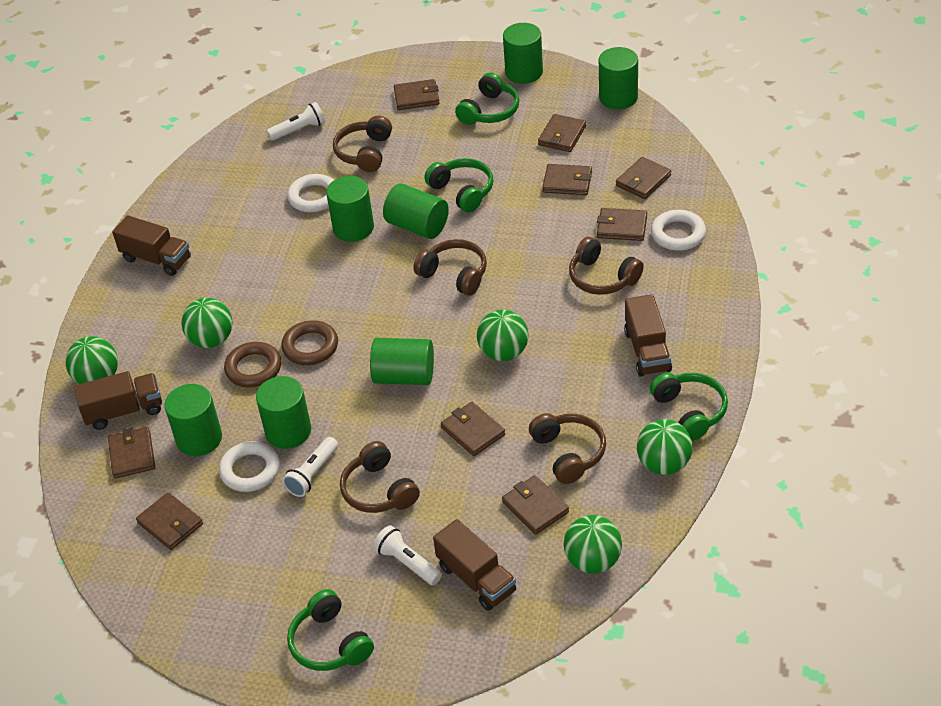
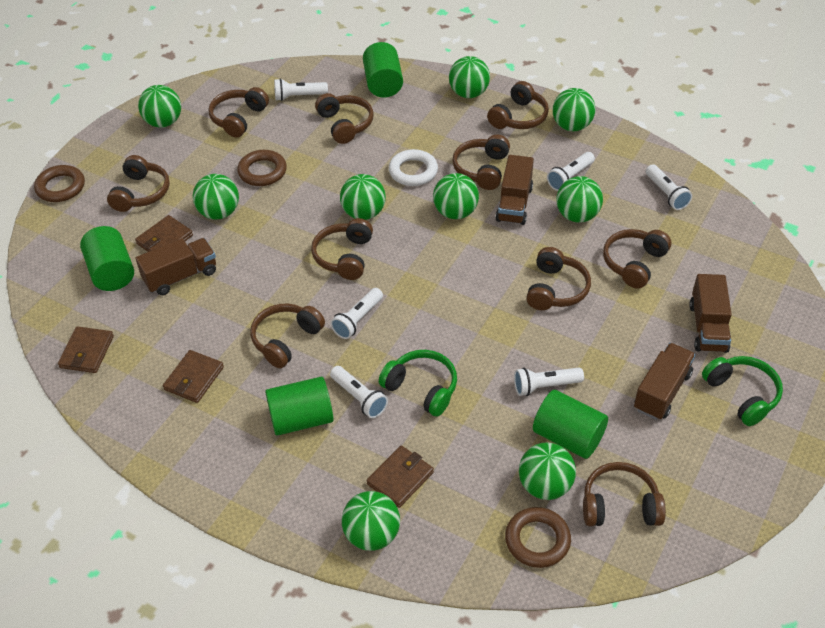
brown headphones: [333,116,392,172] [340,441,420,513] [414,239,487,296] [529,413,606,484] [569,237,644,295] = 5 -> [107,155,170,212] [209,87,269,138] [250,304,325,368] [311,218,373,280] [315,93,373,144] [452,135,510,190] [487,81,549,129] [526,247,591,310] [583,462,666,526] [603,229,671,289] = 10
brown ring: [224,342,281,388] [281,320,338,365] = 2 -> [34,165,85,202] [237,150,287,186] [505,507,571,568] = 3
brown wallet: [108,427,155,479] [136,492,203,550] [394,79,439,110] [441,402,505,456] [502,475,569,535] [538,114,586,152] [542,164,592,195] [597,208,647,241] [616,157,671,199] = 9 -> [58,326,114,373] [135,215,193,252] [163,350,224,403] [367,446,434,508] = 4
green ball: [65,336,118,384] [181,298,233,348] [477,309,528,361] [564,515,622,574] [637,419,693,475] = 5 -> [138,85,181,128] [193,174,239,219] [340,174,386,220] [342,491,400,551] [433,173,479,219] [449,56,490,98] [519,442,576,500] [553,88,595,131] [556,176,603,223] = 9
green cylinder: [164,384,222,456] [256,376,311,449] [326,176,374,242] [370,338,434,385] [383,184,449,239] [503,23,543,84] [599,47,638,109] = 7 -> [80,226,134,291] [265,377,334,436] [363,42,403,98] [533,390,608,459] = 4
green headphones: [287,589,374,671] [424,158,493,213] [455,73,519,125] [650,373,728,441] = 4 -> [379,350,457,417] [702,356,783,426] = 2
white flashlight: [267,102,325,141] [282,437,338,497] [373,525,442,585] = 3 -> [274,78,328,101] [330,288,383,339] [330,366,388,418] [514,368,584,396] [547,152,595,191] [646,164,692,210] = 6
white ring: [219,441,280,492] [287,174,334,212] [651,210,706,251] = 3 -> [389,149,438,186] = 1

